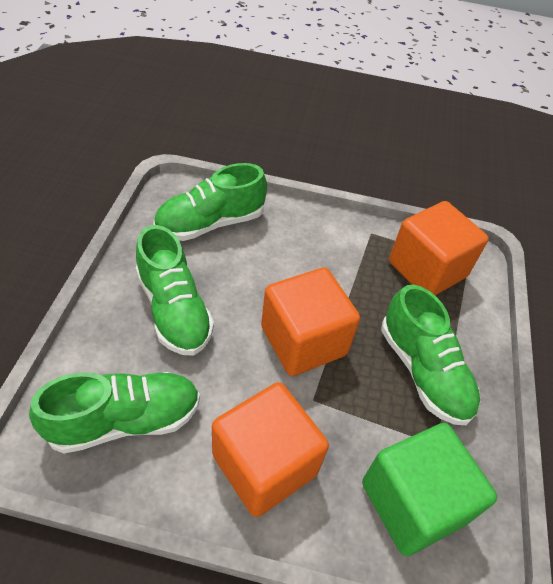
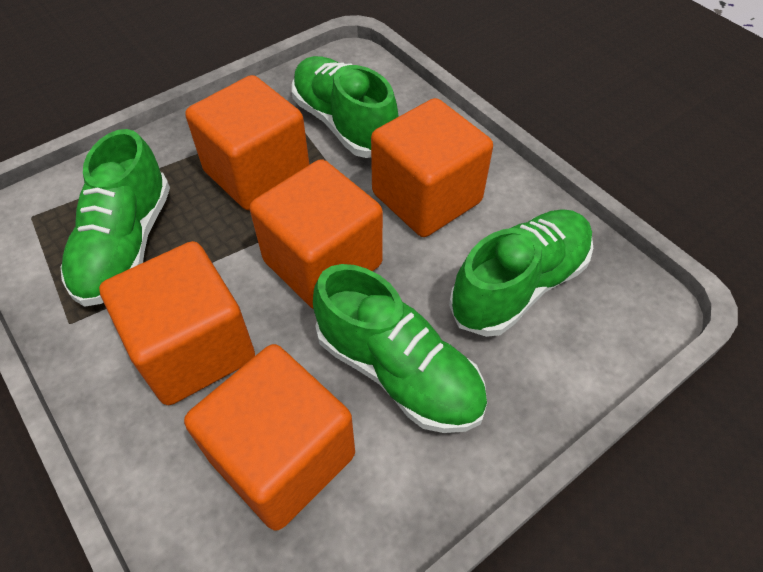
green cube: [362,423,497,556] = 1 -> none = 0
orange cube: [212,382,329,517] [261,267,360,376] [389,201,489,295] = 3 -> [99,241,255,405] [184,344,355,531] [185,75,309,210] [250,159,383,309] [371,98,493,237] = 5

